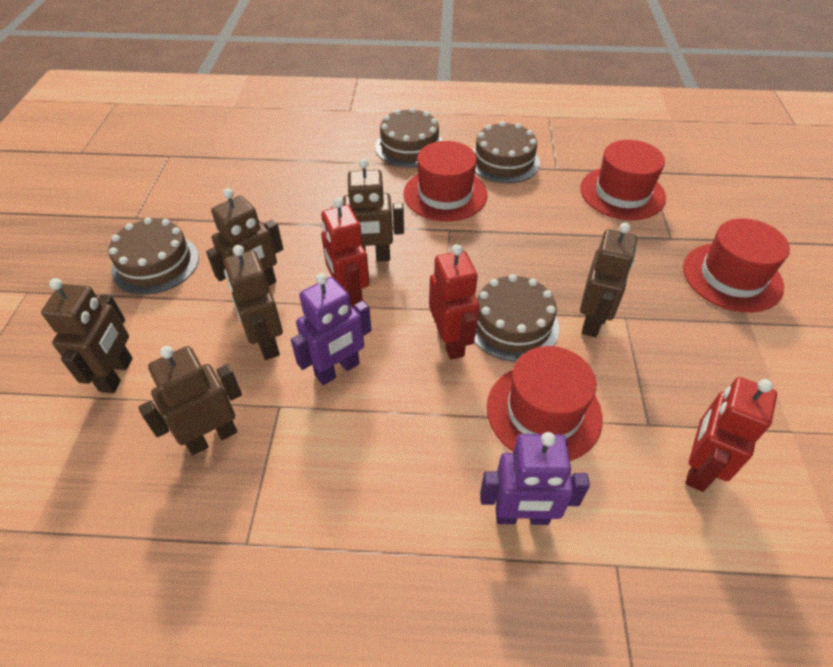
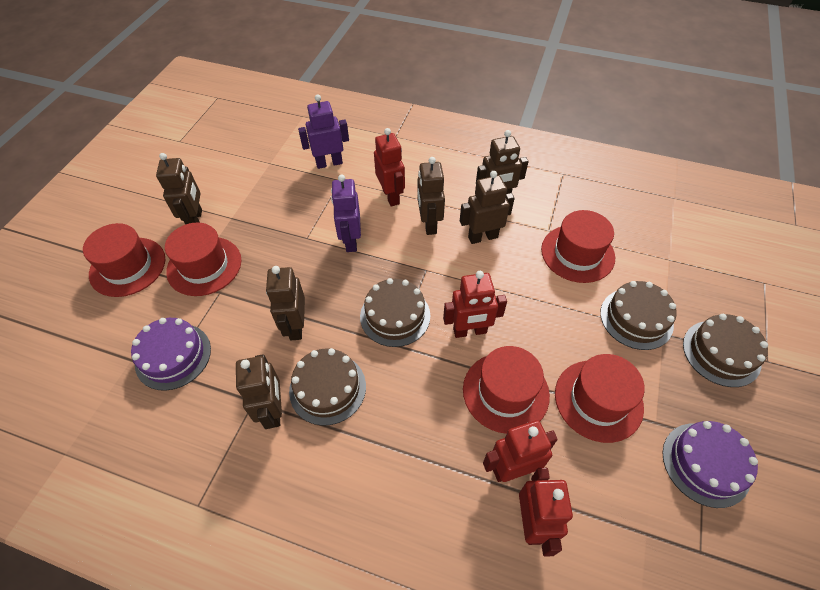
purple cake: none = 0 -> [131,318,211,390] [662,421,758,508] = 2
red hat: [404,141,487,222] [487,346,603,461] [580,140,666,220] [683,218,790,313] = 4 -> [83,223,165,297] [165,223,241,296] [463,346,550,434] [541,210,615,283] [555,354,645,443] = 5
red robot: [321,197,370,307] [429,244,479,360] [685,377,777,492] = 3 -> [374,128,405,206] [443,271,507,338] [483,420,558,482] [519,468,573,557] = 4

